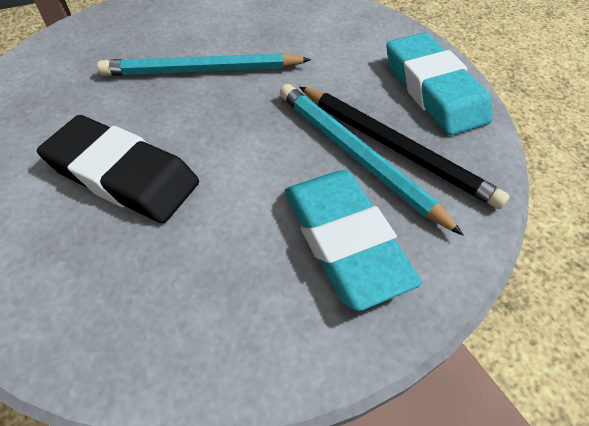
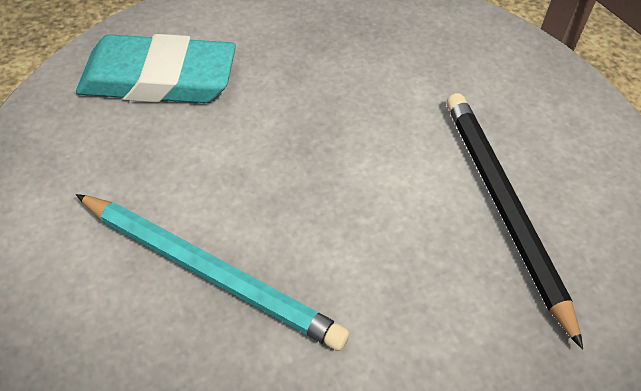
black eraser: [37,115,199,223] = 1 -> none = 0
turquoise eraser: [285,170,422,311] [386,33,493,136] = 2 -> [76,34,236,103] = 1
turquoise pencil: [97,53,311,76] [280,84,463,235] = 2 -> [76,194,350,351] = 1

